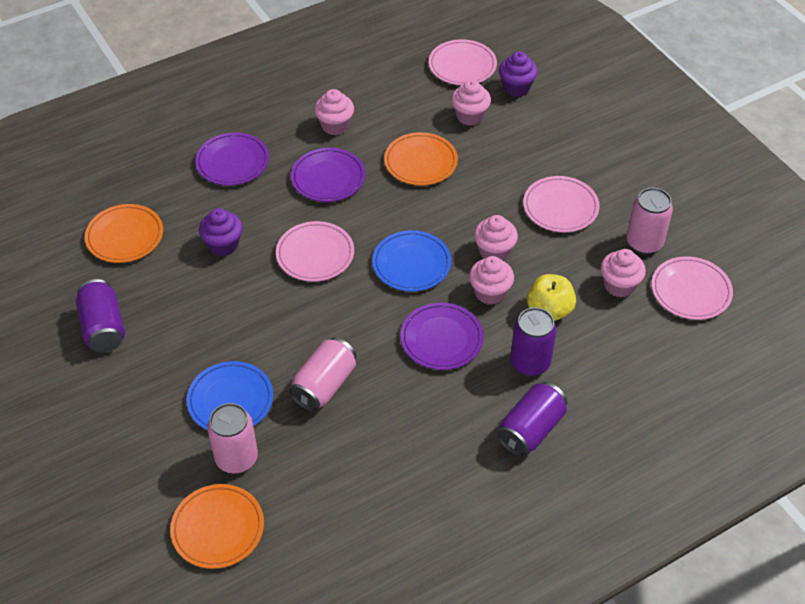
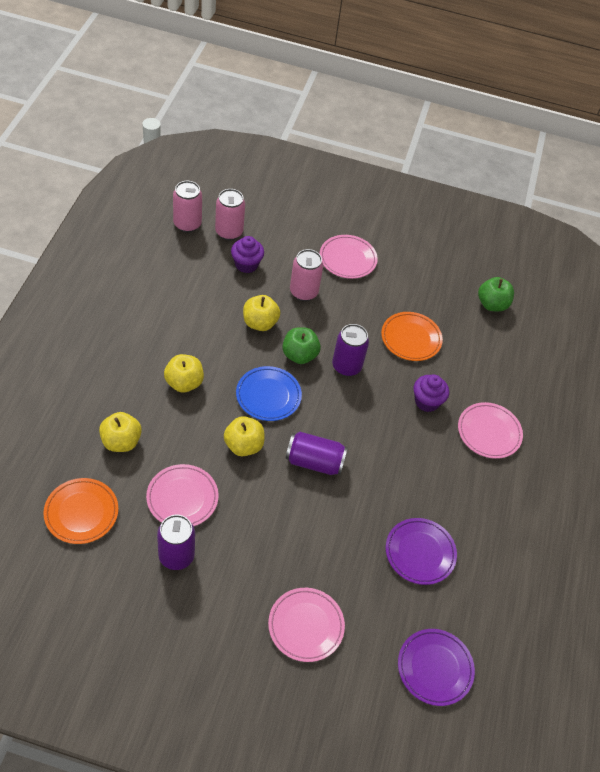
blue plate: [187,361,273,430] [372,230,451,291] = 2 -> [236,366,302,421] = 1
green apple: none = 0 -> [282,327,321,364] [478,277,514,311] = 2
orange plate: [85,204,163,263] [170,484,264,569] [384,132,458,185] = 3 -> [43,478,118,544] [381,312,443,361] = 2
pink cupcake: [314,89,354,135] [451,80,491,126] [469,256,514,305] [474,215,518,260] [601,249,646,297] = 5 -> none = 0
purple plate: [195,132,269,186] [291,148,365,202] [400,303,484,370] = 3 -> [386,518,457,585] [398,629,475,706] = 2
yellow apple: [527,274,576,321] = 1 -> [99,412,142,452] [164,354,204,393] [224,416,265,456] [243,295,280,331] = 4

